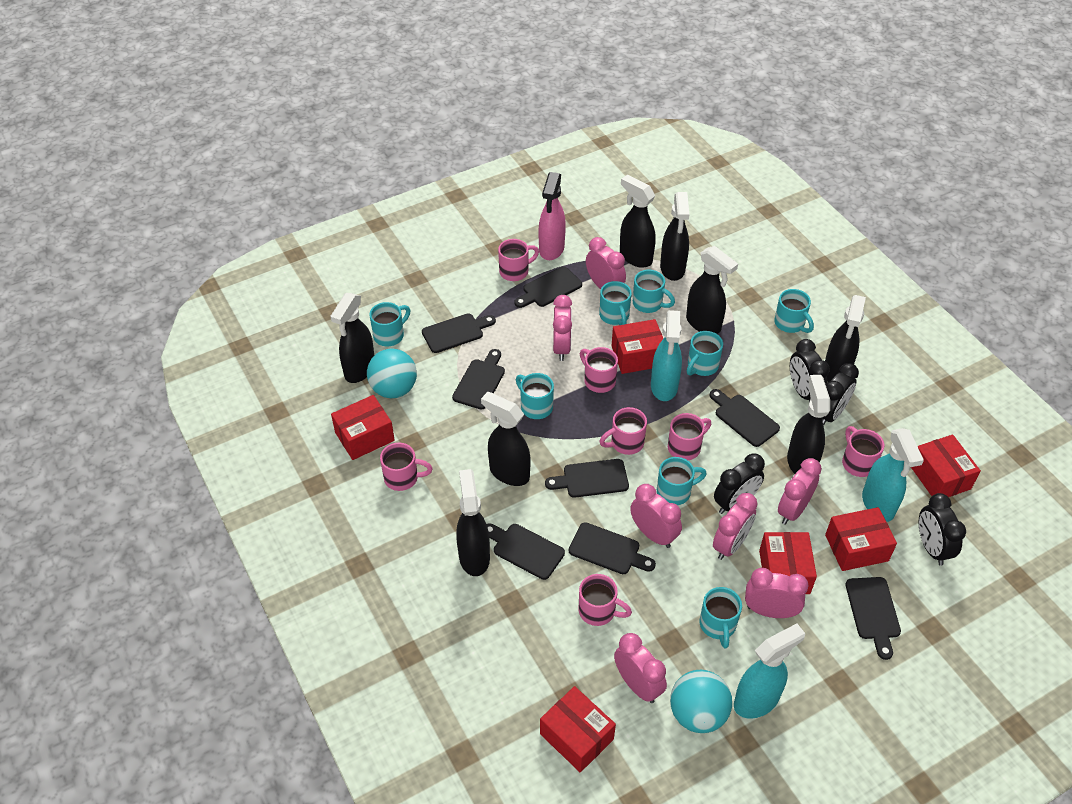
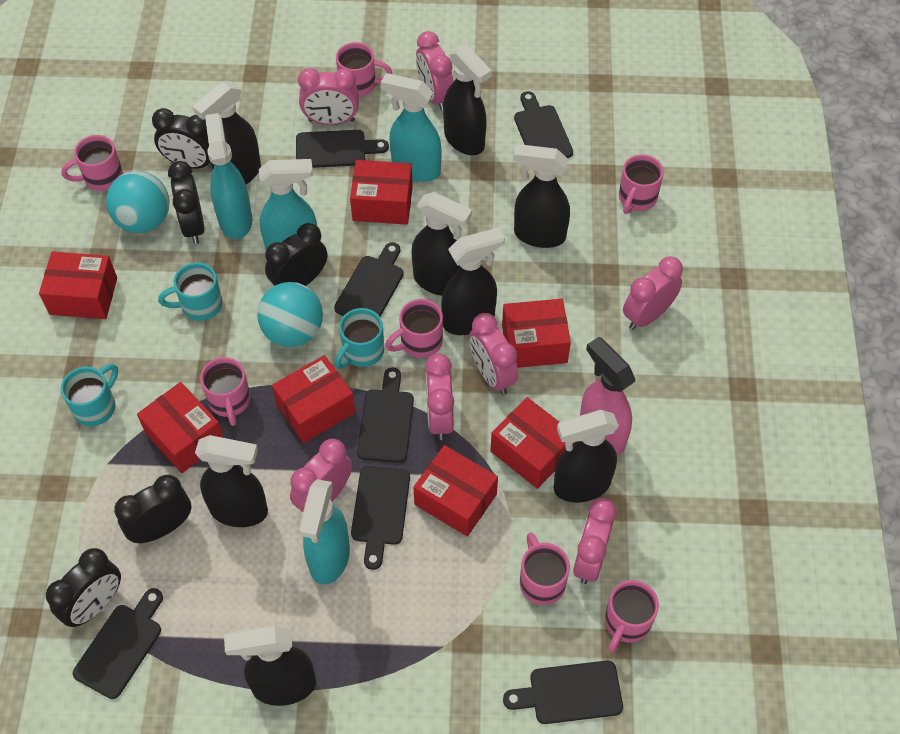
black clock: [714,453,765,514] [790,339,830,402] [822,363,859,426] [919,493,966,566] = 4 -> [46,548,121,627] [114,475,191,543] [152,108,212,169] [168,161,205,244] [265,223,327,286] = 5
black cutting board: [422,313,496,353] [452,349,505,410] [487,524,565,580] [515,266,582,308] [545,459,629,498] [569,522,656,574] [709,389,780,447] [845,577,901,660] = 8 -> [73,588,163,699] [296,130,389,168] [334,242,404,317] [351,466,410,570] [357,368,414,463] [503,661,623,724] [514,91,573,158] = 7
red box: [331,395,395,460] [540,686,616,773] [612,319,663,374] [759,532,817,594] [825,507,897,571] [911,435,981,497] = 6 -> [39,251,117,319] [137,382,224,473] [272,355,355,443] [350,160,413,225] [413,445,498,536] [490,397,566,489] [502,299,571,368] = 7
turquoise mug: [369,302,411,346] [516,373,554,419] [599,281,632,325] [633,270,675,313] [657,457,707,505] [687,331,723,376] [699,587,742,648] [774,289,814,333] = 8 -> [61,364,118,426] [158,262,223,321] [334,308,384,369] = 3
turquoise spray bottle: [651,310,682,401] [734,623,805,719] [862,428,924,522] = 3 -> [205,113,252,239] [259,159,317,250] [299,479,350,585] [381,73,442,182] = 4

